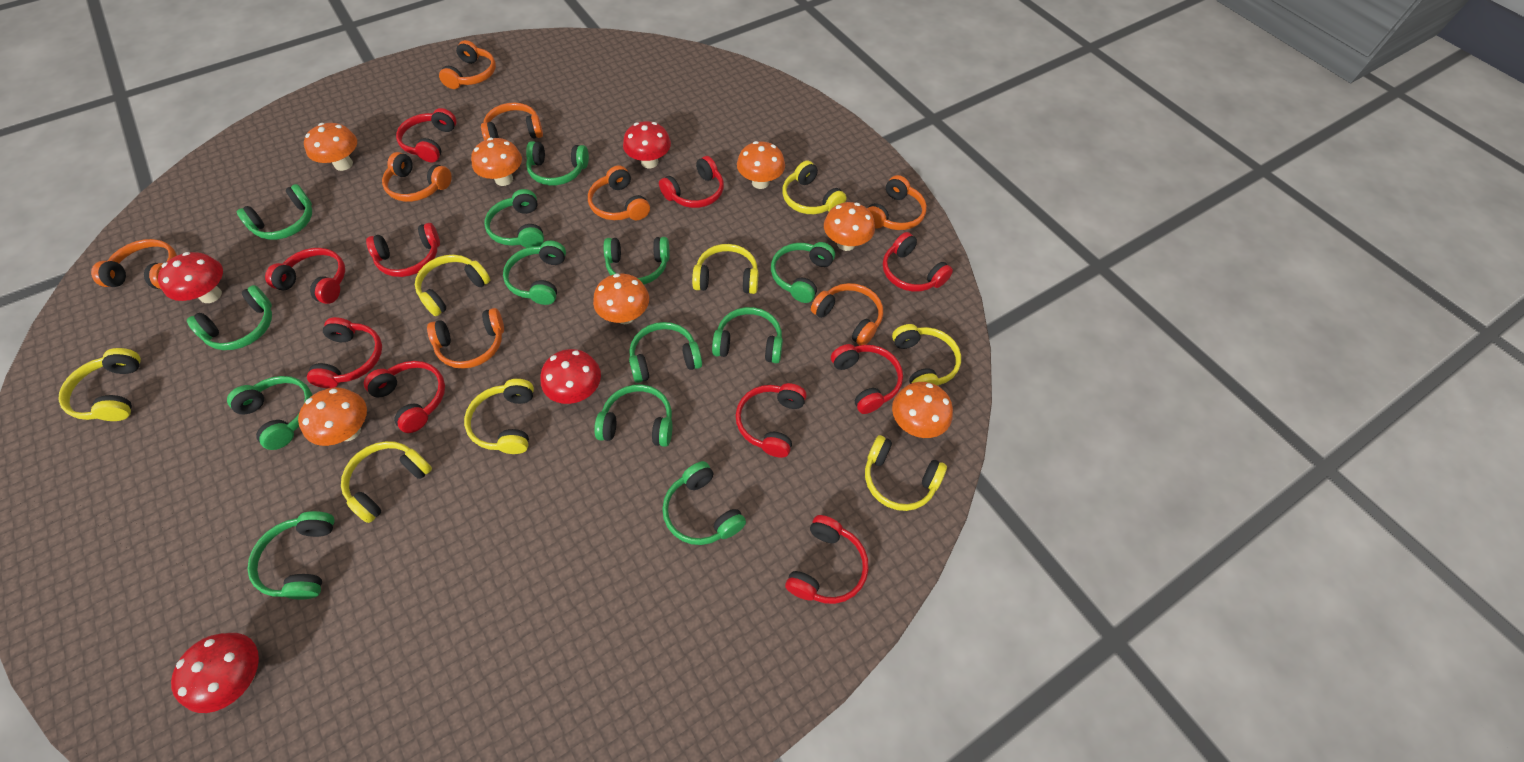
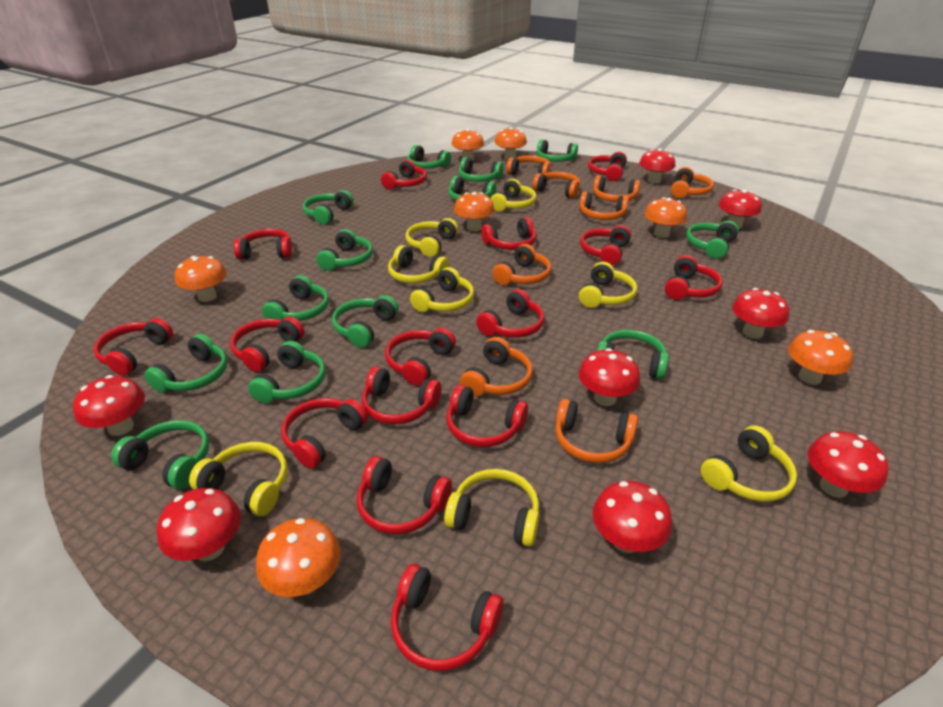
red headphones: [265,248,345,304] [307,317,382,388] [364,361,445,433] [366,223,440,277] [396,108,457,162] [659,156,724,208] [736,383,807,458] [785,515,869,604] [831,344,903,414] [883,232,953,292] = 10 -> [93,318,173,376] [230,317,304,372] [234,229,292,260] [281,398,368,469] [357,456,452,534] [362,367,441,425] [381,160,427,189] [385,328,456,386] [391,564,504,671] [446,385,528,447] [476,289,544,338] [481,217,536,250] [580,225,631,265] [588,152,627,181] [665,255,722,300] = 15
red mushroom: [158,252,223,303] [171,633,259,713] [540,349,601,404] [623,121,671,168] = 4 -> [73,375,145,436] [157,488,241,561] [579,348,640,406] [593,481,672,553] [639,148,675,184] [719,189,762,229] [732,288,789,339] [808,431,888,498] = 8

